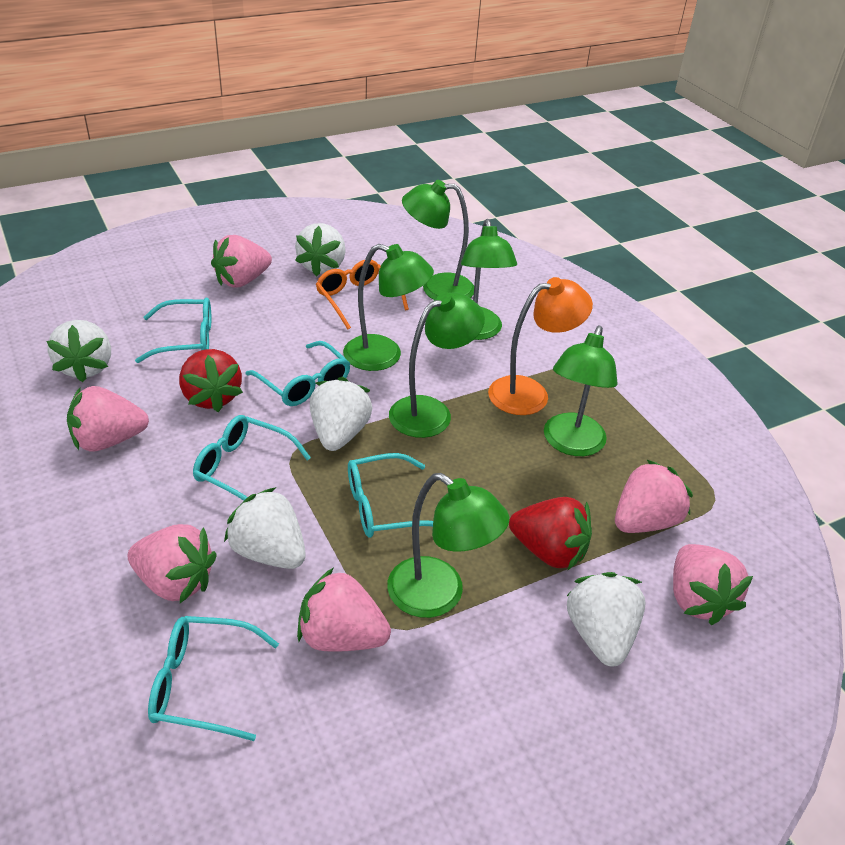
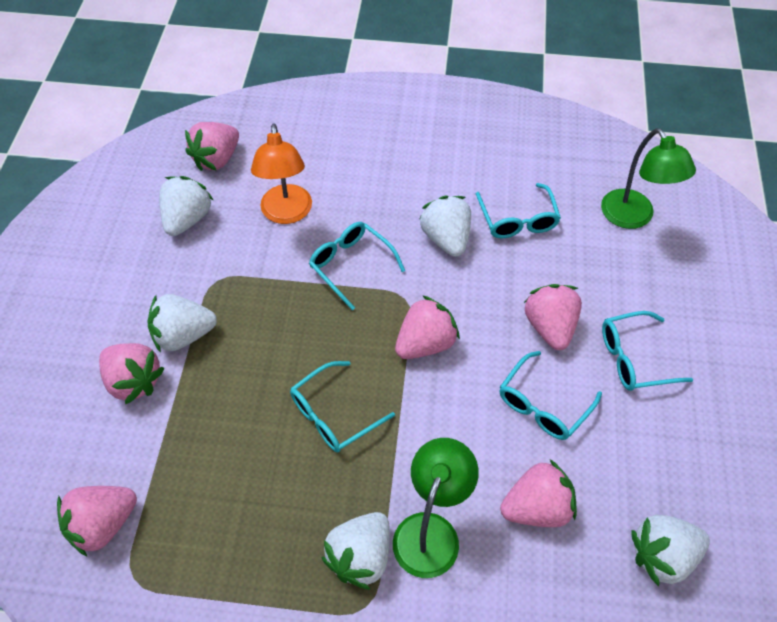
green lamp: [343,244,434,371] [387,473,509,618] [389,292,485,438] [402,180,474,300] [461,219,517,340] [544,326,618,456] = 6 -> [393,438,479,578] [601,128,696,229] = 2
orange glasses: [316,260,409,329] = 1 -> none = 0
red strawberry: [179,349,243,412] [509,497,592,571] = 2 -> none = 0

